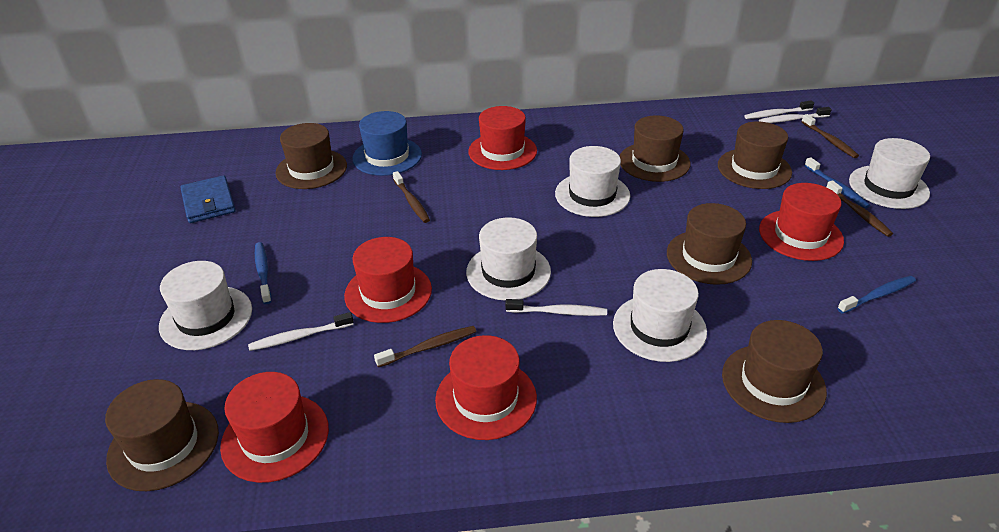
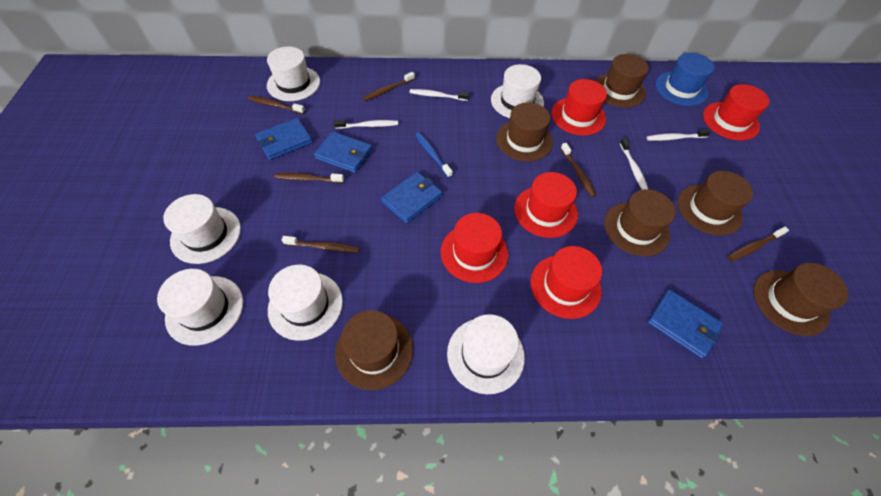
blue toothbrush: [255,242,272,304] [804,157,870,208] [837,276,916,314] = 3 -> [415,132,453,178] = 1
blue wallet: [180,175,236,223] = 1 -> [255,118,313,160] [314,131,372,173] [381,172,443,224] [648,290,723,358] = 4
brown toothbrush: [374,326,477,367] [393,171,430,223] [801,114,859,158] [827,180,893,237] = 4 -> [248,96,305,114] [274,173,344,183] [282,236,359,253] [363,72,415,101] [561,143,596,197] [728,227,789,261] = 6
white hat: [159,261,252,350] [466,217,551,301] [555,146,630,217] [613,269,707,362] [849,138,930,209] = 5 -> [157,269,243,346] [163,194,241,264] [267,47,320,101] [268,265,343,341] [447,314,525,394] [491,64,544,118] = 6

